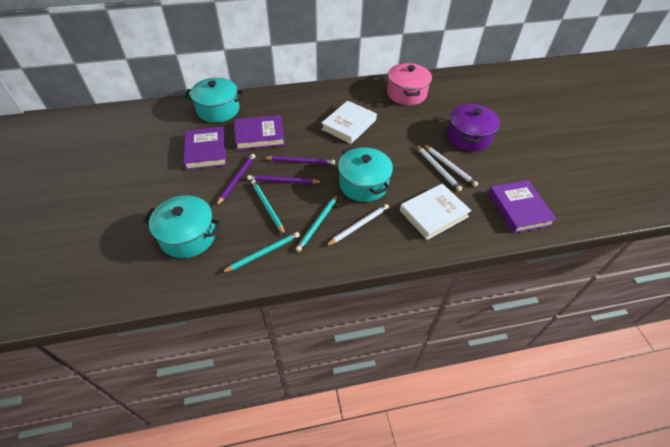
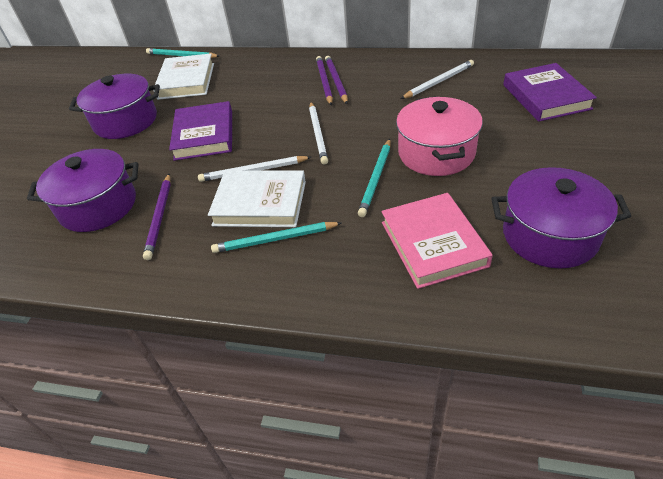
pink book: none = 0 -> [381,193,493,289] = 1
purple book: [183,127,226,170] [235,115,285,150] [488,180,557,233] = 3 -> [169,101,232,161] [503,63,597,122] = 2
purple pot: [447,103,500,152] = 1 -> [27,149,139,232] [69,74,160,139] [491,167,631,269] = 3
turquoise pot: [143,196,221,258] [184,78,245,123] [338,146,393,202] = 3 -> none = 0

